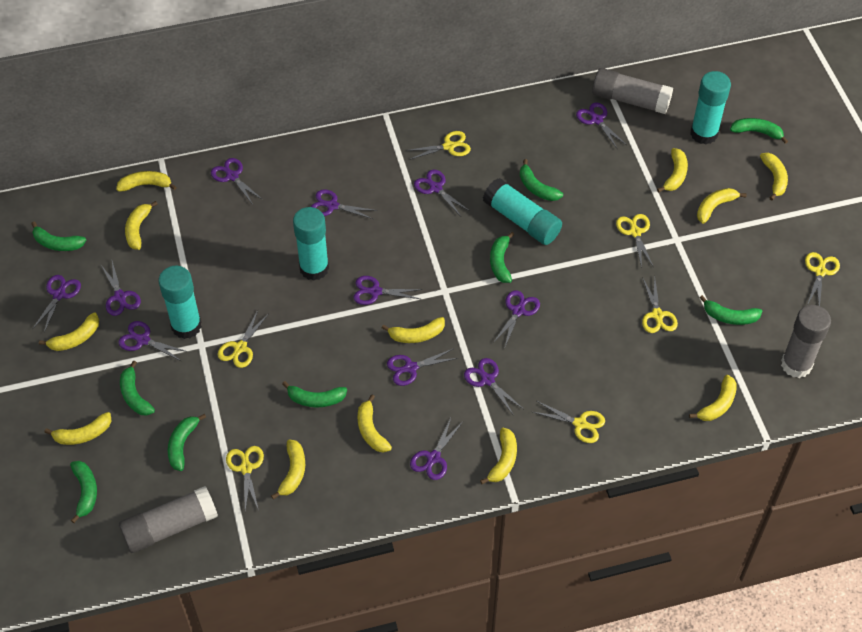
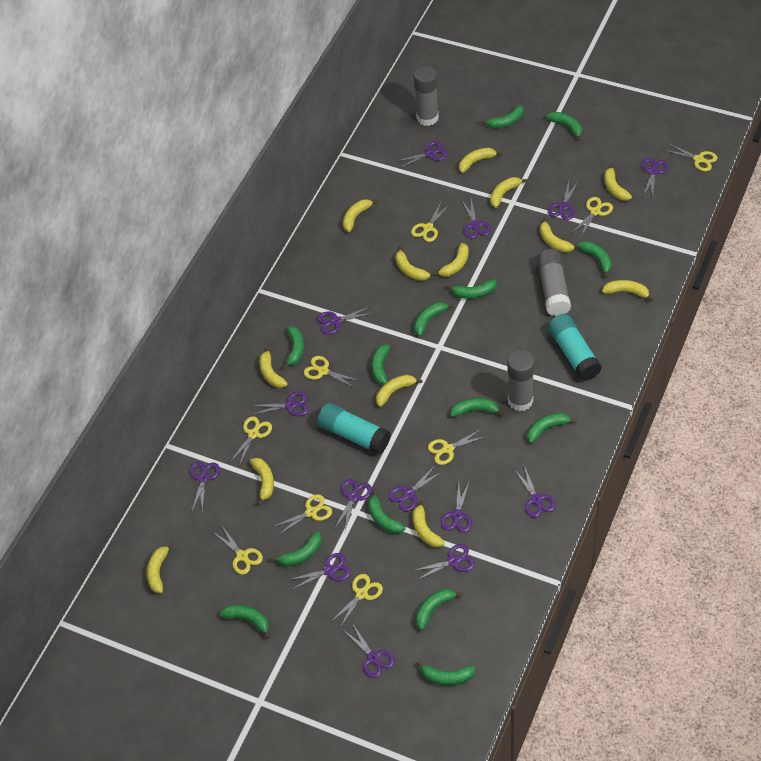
green banana: [31,222,86,251] [70,461,97,523] [120,361,155,416] [168,414,206,471] [282,381,347,407] [490,232,514,283] [520,159,563,201] [699,295,762,325] [730,118,788,144] = 9 -> [220,605,270,639] [271,531,322,566] [282,326,304,369] [368,490,406,534] [371,341,395,384] [414,302,454,336] [416,589,462,630] [416,661,475,686] [446,279,496,299] [450,398,504,417] [481,105,524,129] [527,413,577,443] [546,112,582,141] [577,241,612,278] = 14
purple scissors: [33,275,81,332] [100,261,141,316] [118,321,188,361] [211,158,263,205] [311,189,377,219] [353,276,423,305] [387,348,458,386] [410,416,463,480] [414,169,470,215] [464,358,523,416] [493,290,540,347] [576,102,627,150] = 12 -> [190,462,220,513] [251,392,309,416] [288,553,351,589] [318,306,374,334] [334,479,372,530] [344,623,395,678] [389,467,443,512] [395,141,448,168] [412,544,475,581] [441,480,472,533] [462,199,491,239] [514,466,556,518] [548,181,578,220] [641,158,669,199] = 14
turquoise glue stick: [158,266,202,339] [293,207,329,281] [483,178,562,245] [690,71,731,145] = 4 -> [317,403,391,455] [548,314,602,381] = 2
yellow banana: [39,313,99,351] [44,412,111,445] [116,171,177,191] [125,201,158,250] [271,439,305,499] [358,394,392,453] [382,317,445,343] [480,428,517,484] [657,148,688,193] [689,375,737,421] [697,188,747,224] [760,153,788,201] = 12 -> [147,543,174,593] [250,458,274,505] [259,346,288,388] [343,199,378,232] [376,375,422,407] [395,246,430,281] [413,500,445,547] [433,243,469,277] [459,148,502,173] [490,177,527,208] [540,217,574,252] [602,280,653,301] [604,164,632,201] = 13
yellow scissors: [217,310,268,368] [226,446,264,511] [405,131,471,160] [533,401,605,443] [616,214,653,268] [642,277,678,333] [805,252,840,306] = 7 -> [213,526,263,575] [230,417,272,466] [273,494,332,535] [304,356,360,388] [332,574,383,627] [411,203,450,242] [428,429,487,465] [572,197,613,238] [665,143,717,171] = 9

